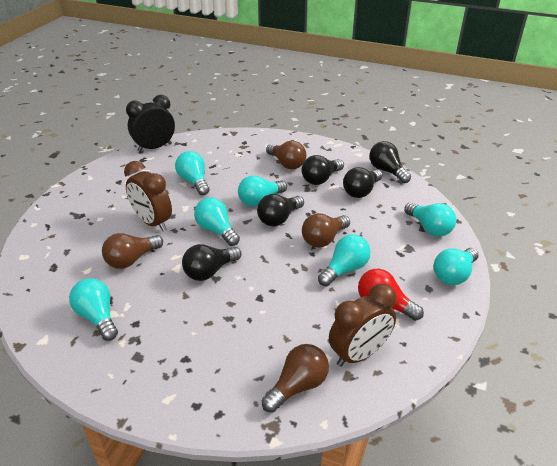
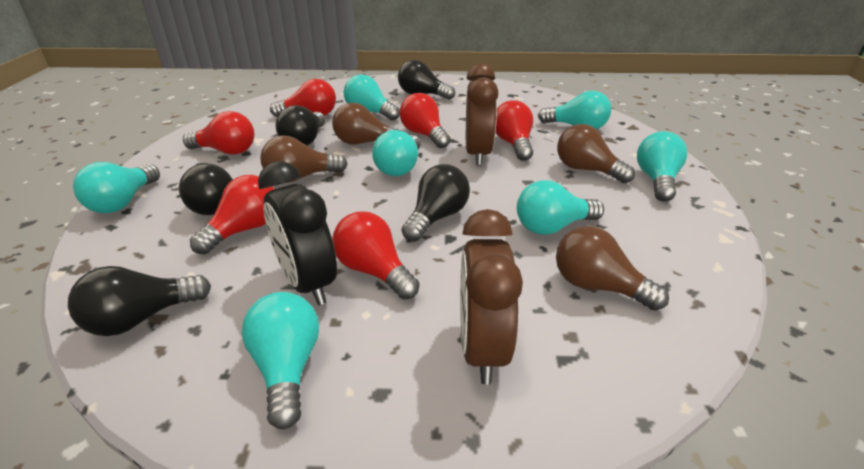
red light bulb: [358,269,424,321] = 1 -> [183,111,254,155] [190,175,274,254] [270,79,336,117] [332,211,420,300] [399,93,451,148] [496,100,533,161] = 6

